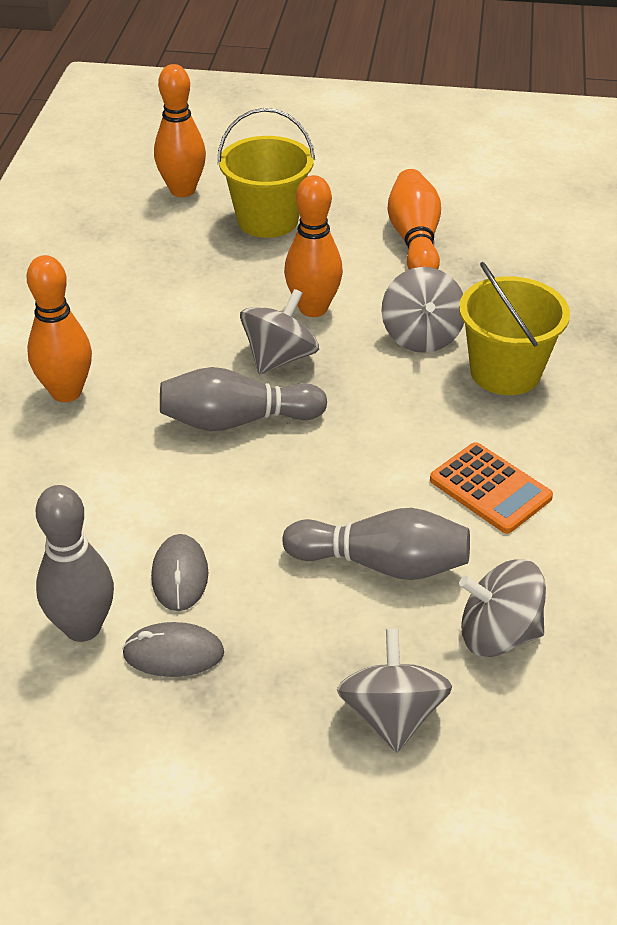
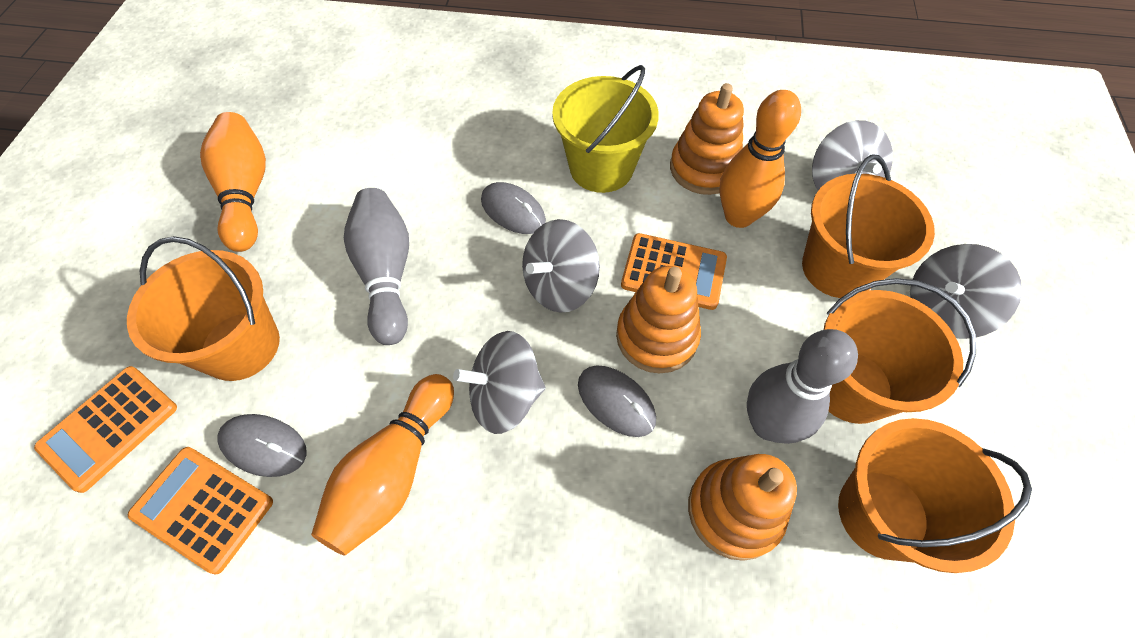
grey bowling pin: [36,485,114,642] [160,367,327,431] [282,508,470,580] = 3 -> [344,188,409,345] [747,329,858,444] = 2
grey mouse: [122,622,224,677] [151,534,208,611] = 2 -> [217,414,307,477] [481,182,546,234] [578,365,656,437] = 3
orange bowling pin: [27,255,92,402] [154,64,206,197] [284,175,343,317] [387,169,441,270] = 4 -> [200,112,266,252] [311,374,454,556] [719,90,801,228] = 3
orange bucket: none = 0 -> [127,236,280,381] [802,155,935,298] [824,278,976,424] [838,418,1032,573] = 4
orange calculator: [430,442,553,534] = 1 -> [34,366,177,493] [128,447,273,574] [621,233,727,310] = 3
orange stacking toy: none = 0 -> [616,266,701,374] [670,83,744,195] [688,454,797,561] = 3
yellow bucket: [217,108,315,238] [459,262,570,395] = 2 -> [552,65,659,193] = 1

